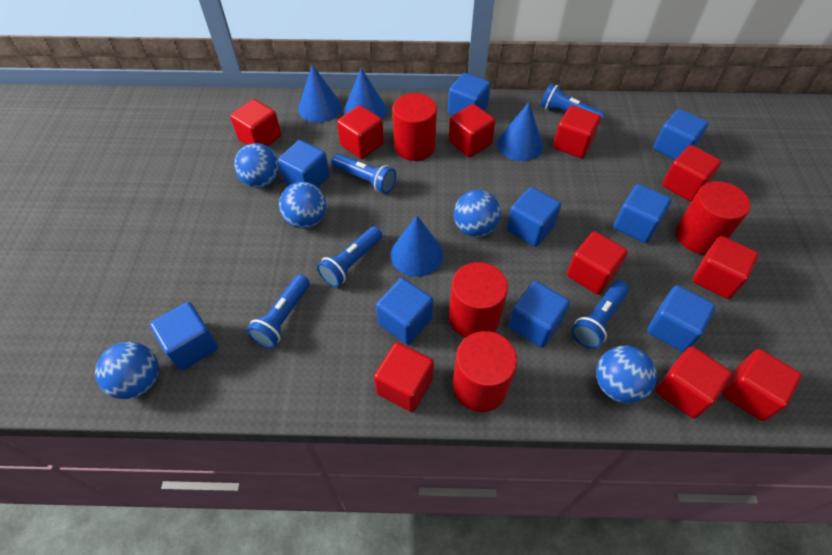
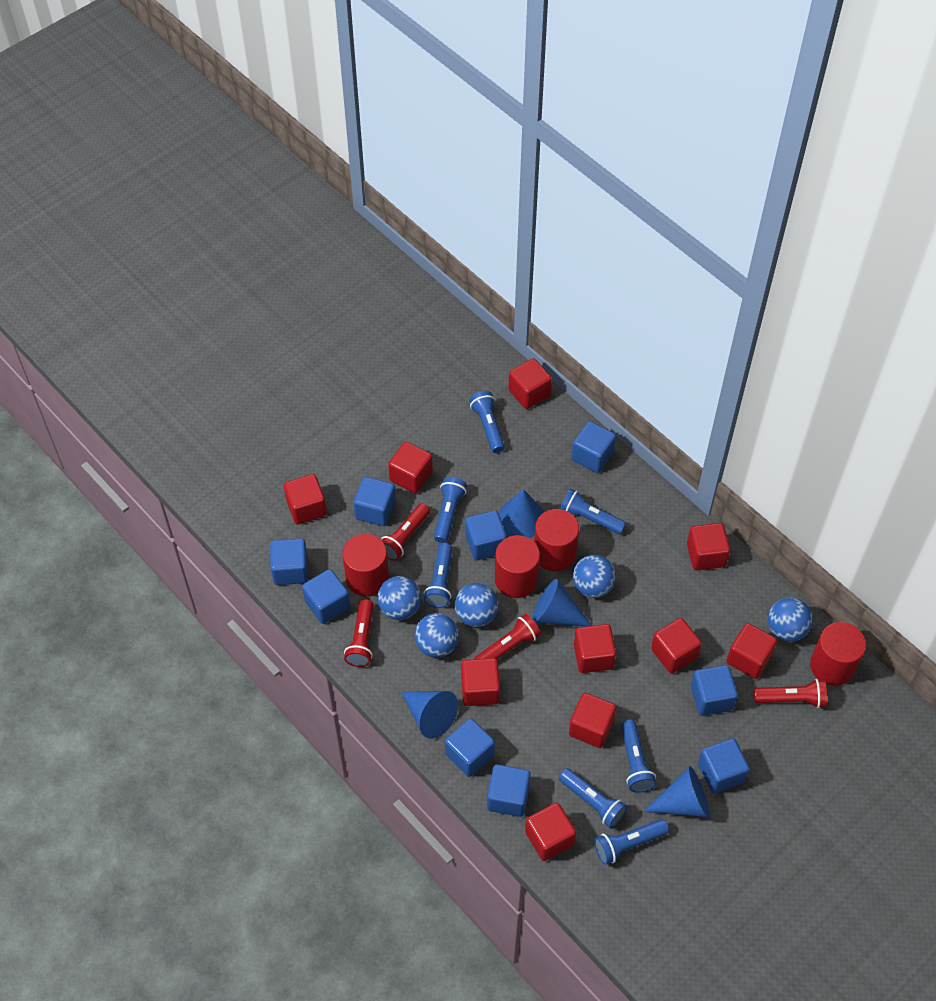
blue flashlight: [246,275,310,349] [317,226,382,287] [331,154,396,194] [540,83,605,122] [572,281,629,349] = 5 -> [424,543,452,608] [434,477,467,543] [469,391,505,453] [558,768,628,829] [560,489,626,534] [594,819,669,865] [621,720,656,792] = 7
red flashlight: none = 0 -> [344,599,374,667] [381,503,430,561] [475,614,541,659] [754,679,827,708] = 4

